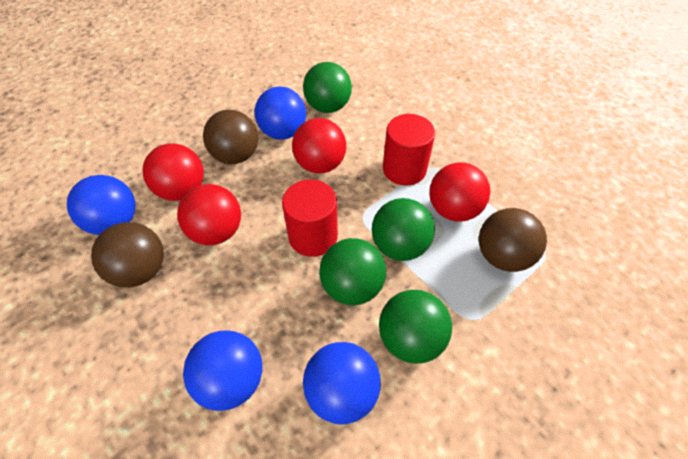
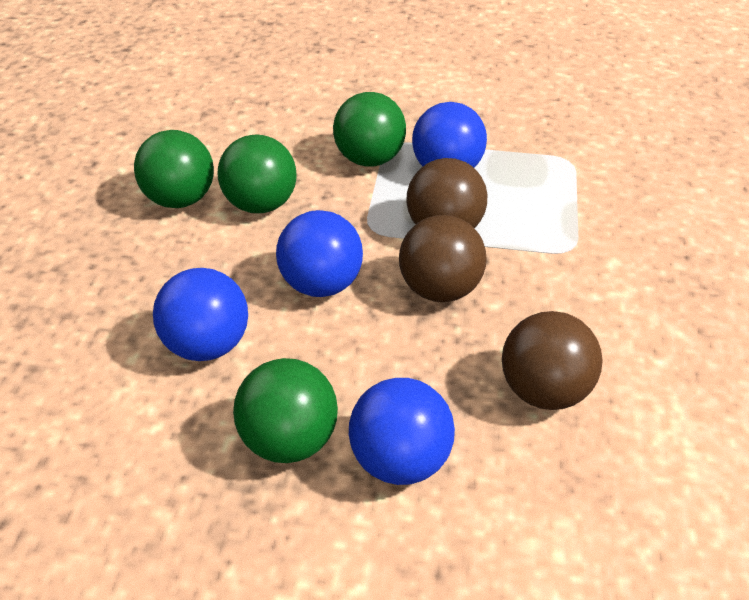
red ball: [143,143,204,201] [177,184,241,245] [292,118,346,174] [429,162,490,222] = 4 -> none = 0
red cylinder: [282,180,338,257] [383,114,435,186] = 2 -> none = 0

